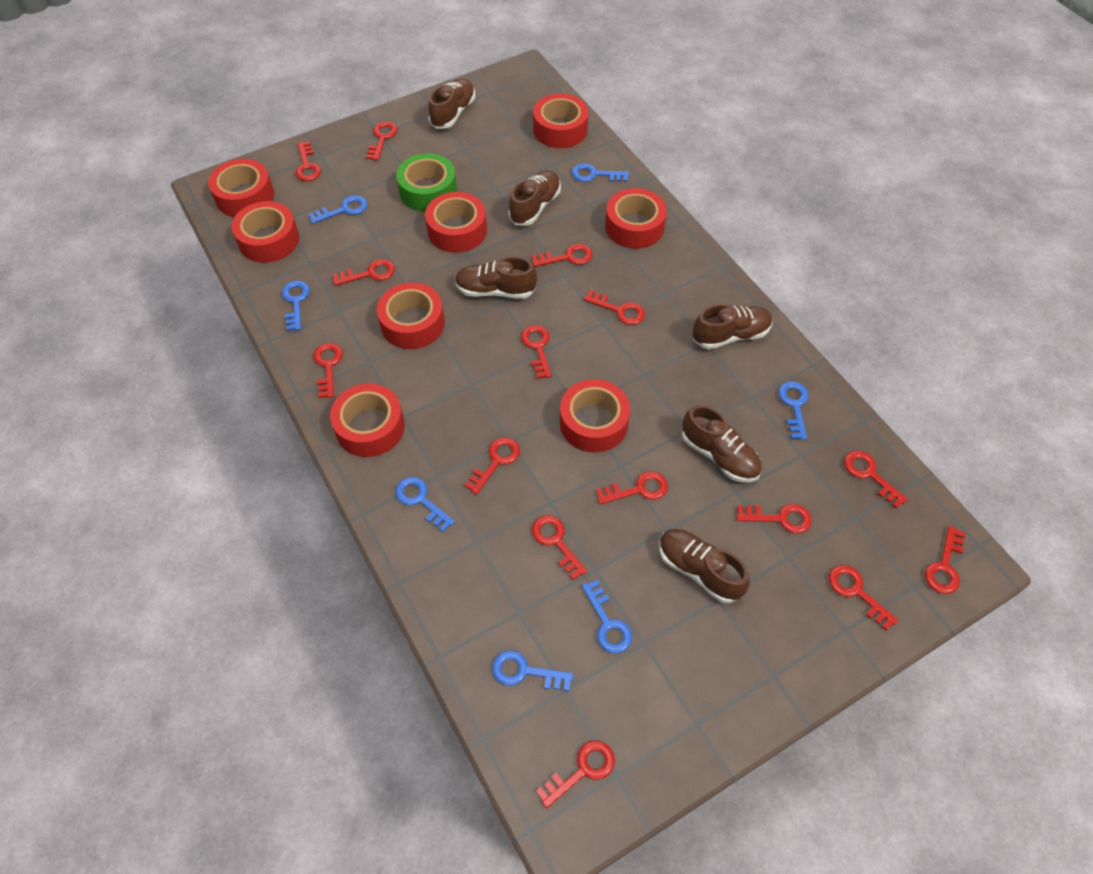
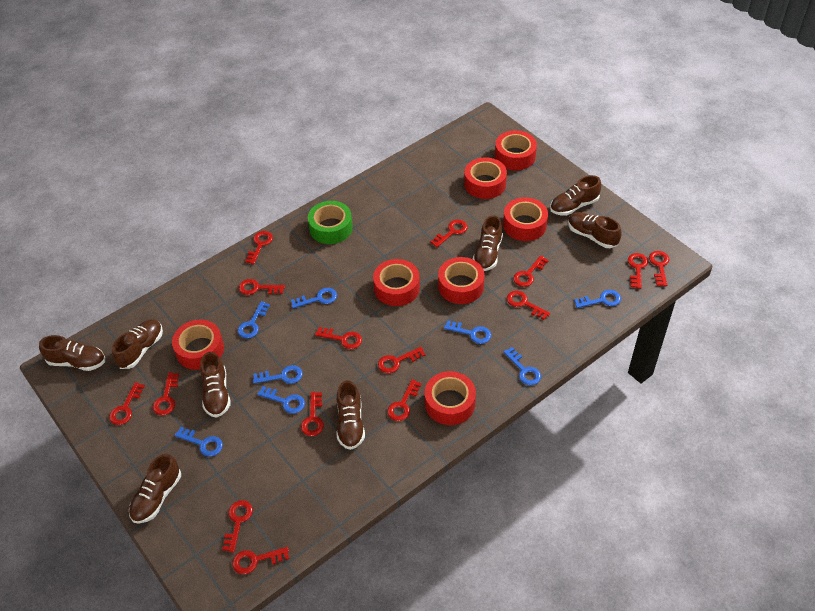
blue key: [282,281,310,331] [309,195,367,224] [395,477,455,532] [492,650,574,691] [572,163,629,182] [582,580,632,654] [778,381,809,440] = 7 -> [174,427,223,457] [238,301,270,339] [253,365,303,384] [257,386,305,414] [291,288,337,308] [444,320,491,344] [503,347,541,385] [574,290,621,308] = 8
brown shoe: [428,78,475,129] [455,257,537,299] [509,170,561,226] [659,529,750,603] [682,405,762,482] [693,304,773,349] = 6 -> [39,335,105,371] [112,319,163,369] [129,454,181,524] [200,352,231,418] [337,380,365,450] [473,215,503,271] [550,175,601,216] [568,212,622,248] = 8
red tape: [208,159,274,217] [231,201,299,263] [330,383,405,457] [377,282,445,349] [425,192,487,253] [533,94,589,148] [560,379,630,453] [605,188,667,249] = 8 -> [172,320,224,370] [373,259,420,306] [425,371,476,425] [438,257,485,304] [464,157,507,199] [495,130,537,170] [503,197,548,241] = 7

